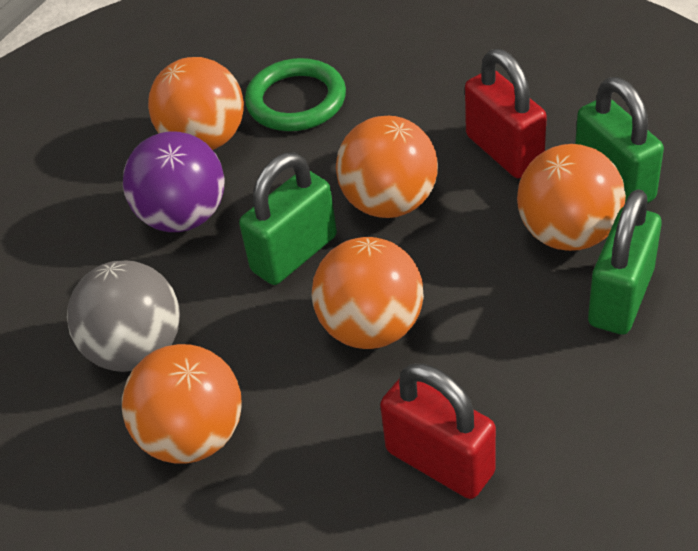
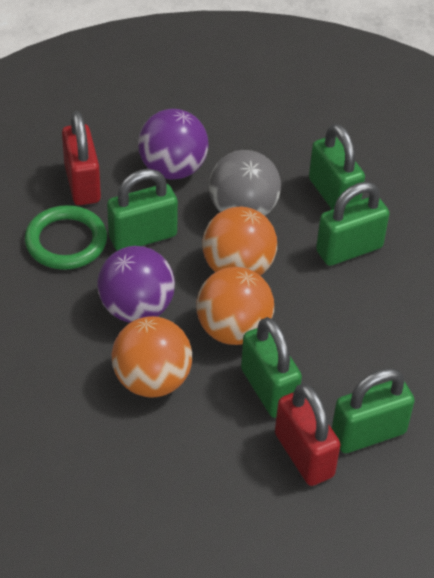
green padlock: [239,152,337,285] [575,77,664,203] [588,189,662,335] = 3 -> [107,169,178,251] [241,317,302,418] [309,124,365,210] [316,182,390,266] [332,368,415,453] = 5
orange ball: [122,344,242,464] [148,57,244,150] [312,237,424,349] [336,116,438,218] [517,144,626,251] = 5 -> [112,316,192,398] [196,267,274,345] [202,207,277,276] = 3
purple ball: [123,131,225,232] = 1 -> [97,246,175,323] [138,109,208,180] = 2

